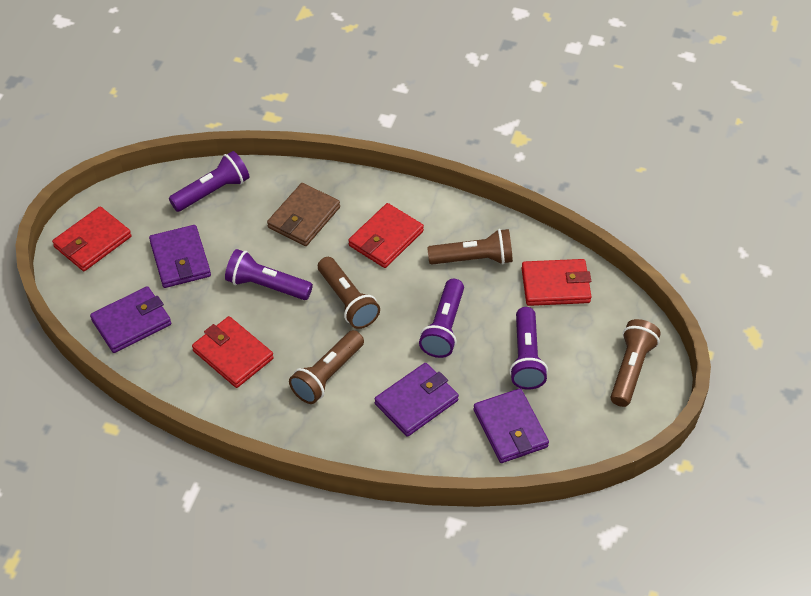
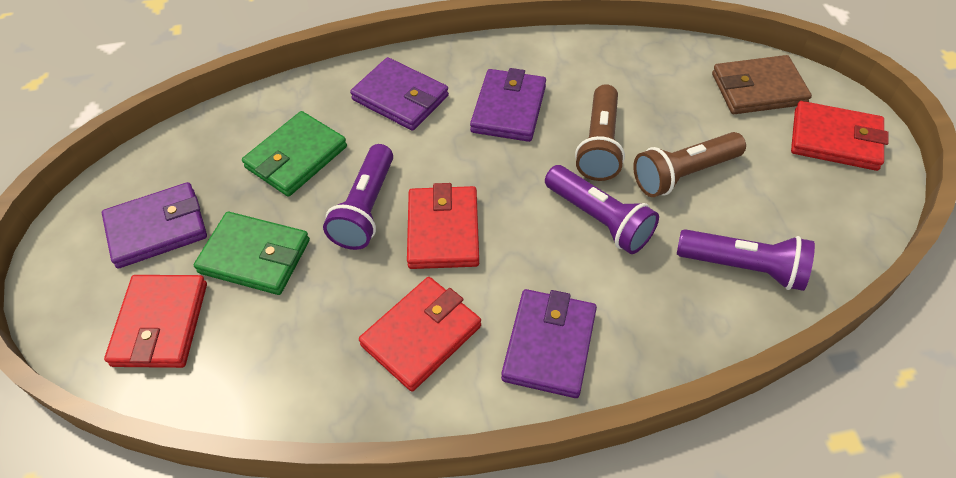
brown flashlight: [289,330,364,404] [318,257,380,329] [427,229,513,265] [611,319,661,407] = 4 -> [575,84,625,181] [633,132,746,197] = 2
green wallet: none = 0 -> [194,212,310,295] [242,111,347,197] = 2
purple flashlight: [169,151,249,212] [225,249,313,300] [419,279,464,358] [510,307,548,390] = 4 -> [323,144,393,250] [545,165,659,254] [677,229,815,291] = 3

